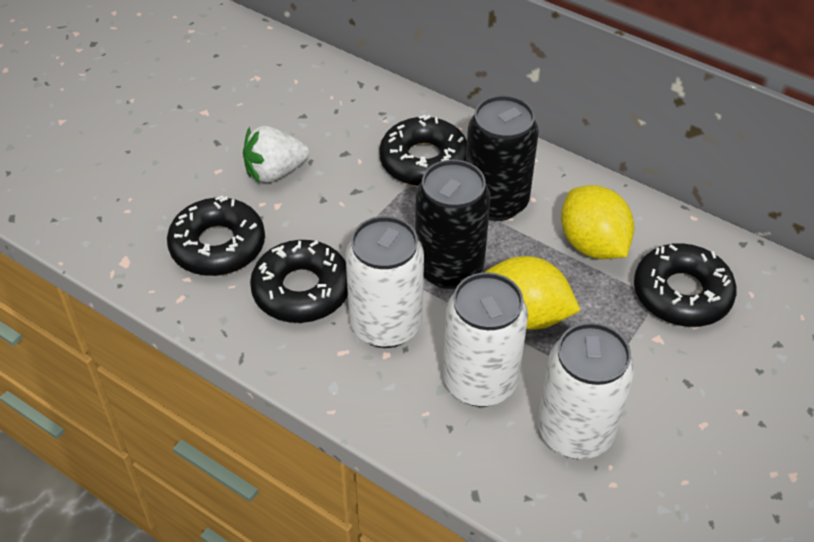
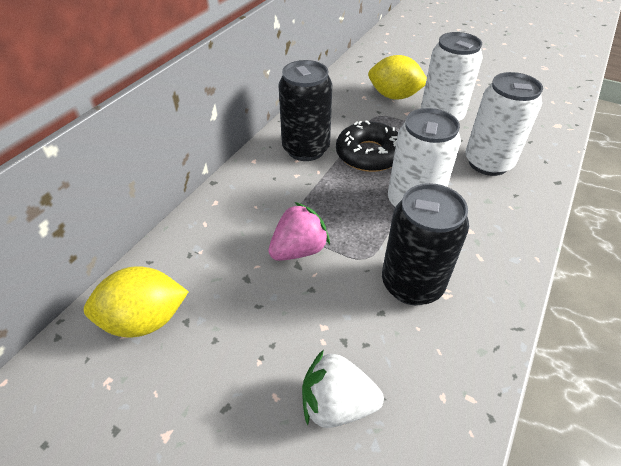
black donut: [167,195,265,276] [250,240,348,323] [379,115,467,186] [634,243,737,327] = 4 -> [336,120,398,172] = 1
pink strawberry: none = 0 -> [268,202,330,261] = 1

